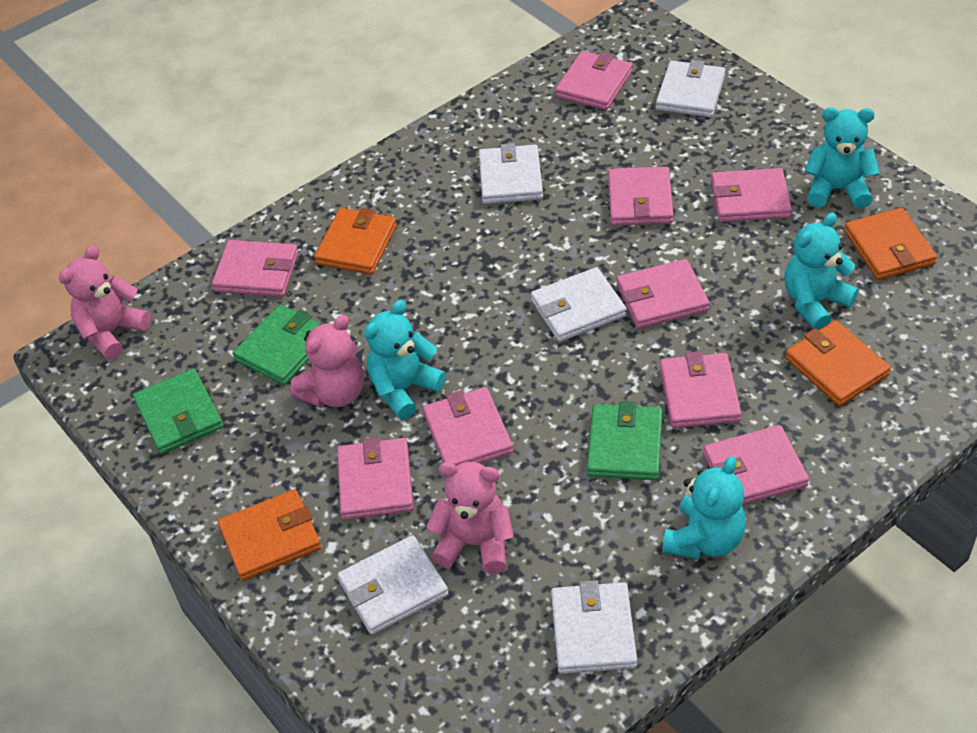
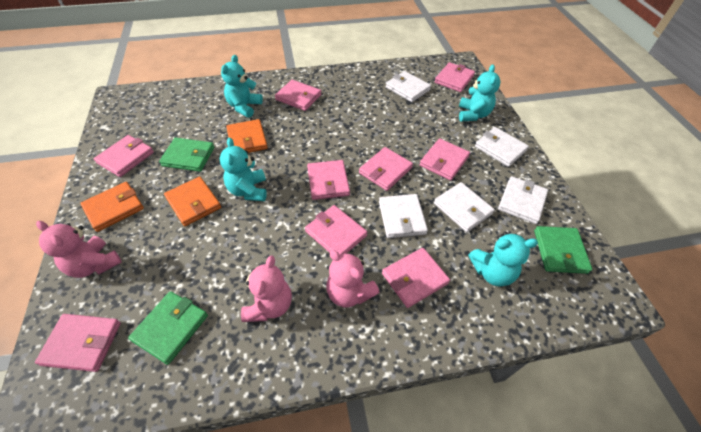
orange wallet: [218,489,321,581] [314,208,397,275] [785,320,891,406] [844,208,937,280] = 4 -> [80,182,144,232] [164,177,221,226] [226,119,268,153] = 3

